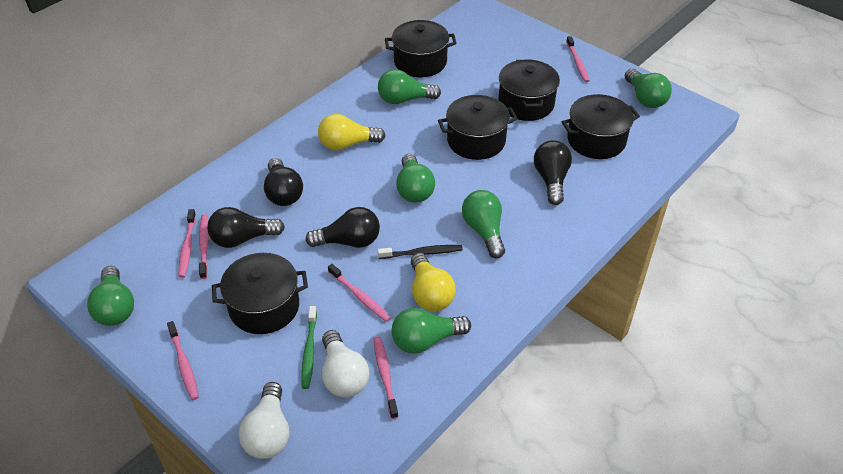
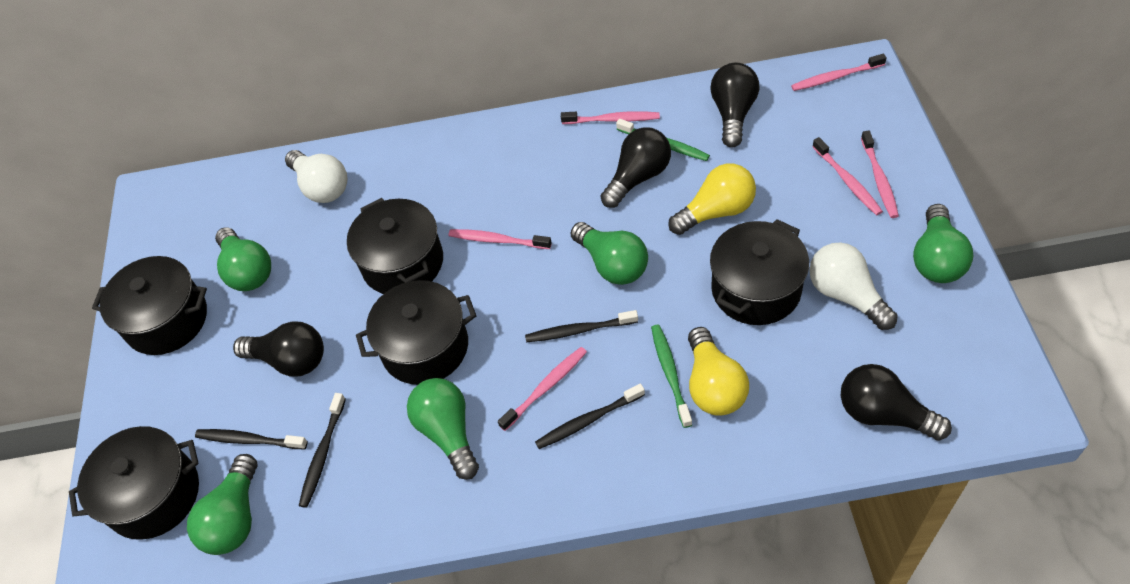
black toothbrush: [378,245,463,259] = 1 -> [195,429,308,449] [299,393,346,508] [525,310,638,342] [535,383,645,449] = 4
green light bulb: [87,266,134,326] [378,69,441,104] [391,308,471,354] [396,154,435,203] [462,190,505,258] [625,69,672,108] = 6 -> [187,454,258,555] [215,227,271,291] [407,378,479,480] [570,222,648,285] [913,204,973,283] = 5
green toothbrush: [301,306,317,389] = 1 -> [616,119,710,161] [651,325,692,428] = 2

